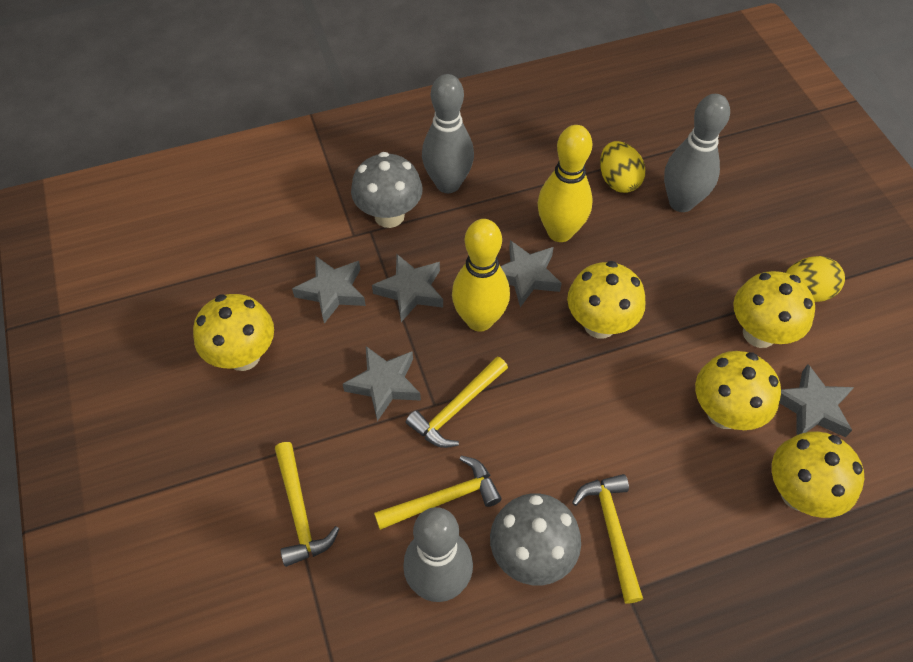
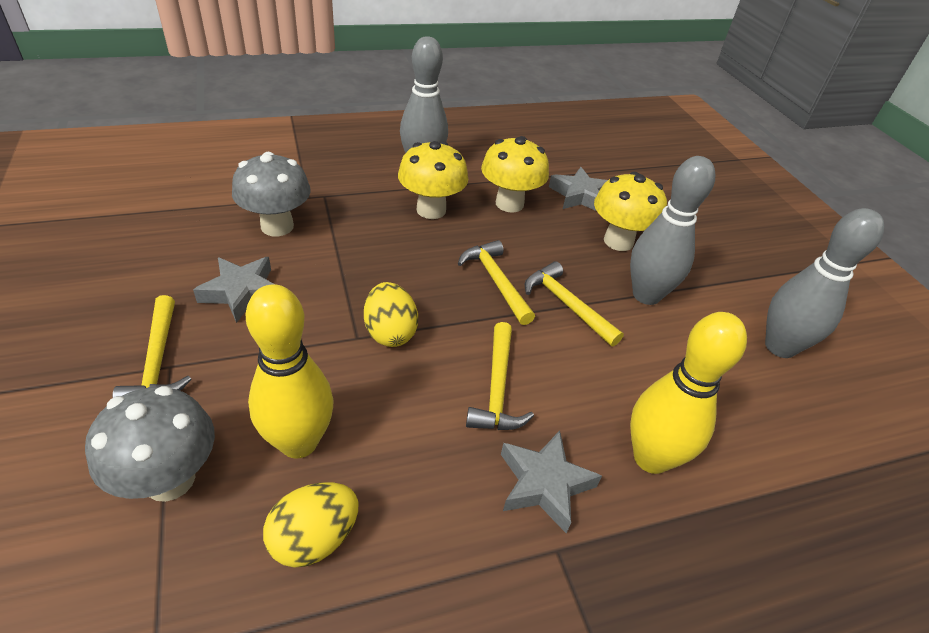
grey star: [292,256,366,324] [343,346,421,421] [372,254,443,322] [500,240,562,307] [779,364,854,437] = 5 -> [193,257,274,323] [501,431,602,533] [549,167,608,211] = 3
yellow mushroom: [193,294,274,371] [567,261,645,339] [695,351,781,430] [733,271,815,348] [772,431,864,518] = 5 -> [398,141,468,219] [481,136,549,213] [594,172,667,251] = 3

